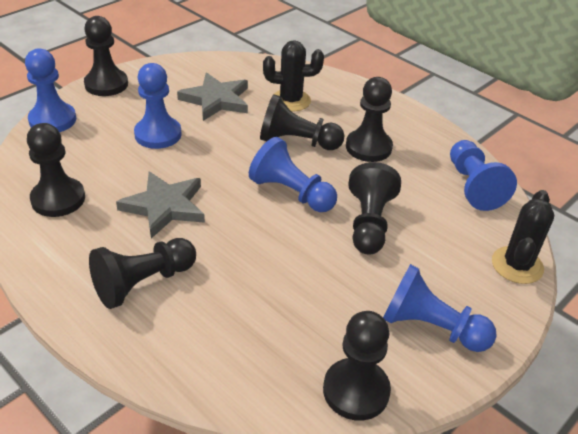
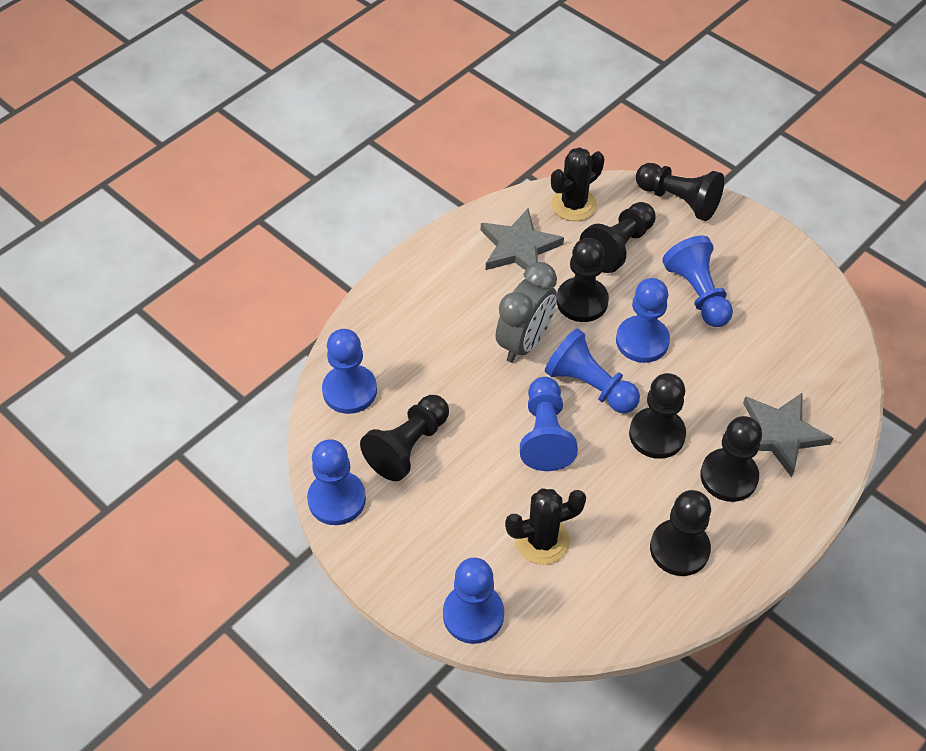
blue pawn: [25,49,76,132] [134,63,182,149] [249,137,337,212] [383,264,497,352] [450,140,517,211] = 5 -> [307,439,366,525] [322,329,377,414] [443,558,504,644] [520,377,578,471] [545,328,640,413] [616,278,670,363] [662,236,733,327] = 7
grey clock: none = 0 -> [496,262,557,363] = 1

